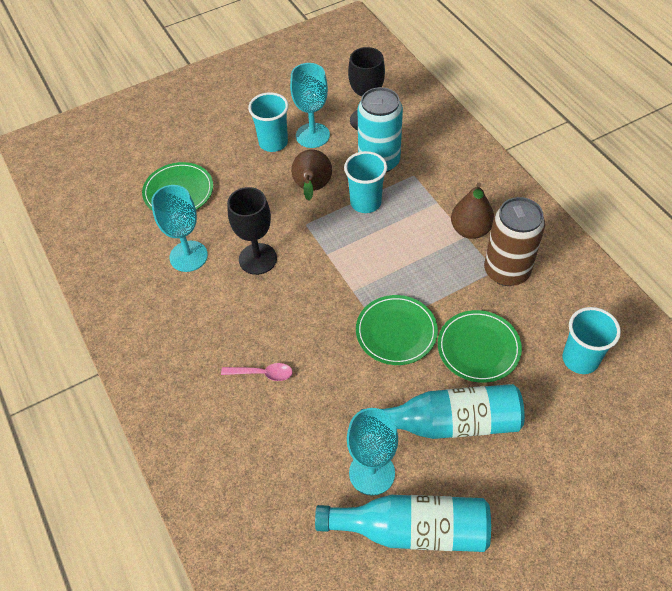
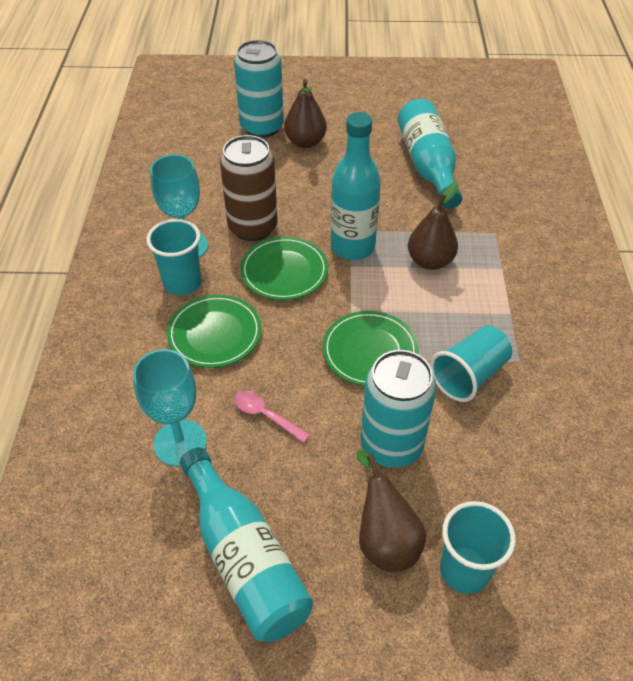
black goblet: [227,187,277,275] [348,47,385,130] = 2 -> none = 0
brown pear: [291,149,332,200] [451,183,494,239] = 2 -> [284,79,327,148] [356,450,426,572] [408,182,459,270] = 3
turquoise bottle: [315,495,491,552] [361,384,525,439] = 2 -> [180,447,313,642] [331,112,381,260] [397,99,462,209] = 3
turquoise can: [358,87,403,172] = 1 -> [234,40,284,138] [361,350,436,468] = 2
turquoise goblet: [151,185,208,272] [290,63,330,148] [347,408,398,496] = 3 -> [133,349,207,466] [150,154,208,258] = 2

